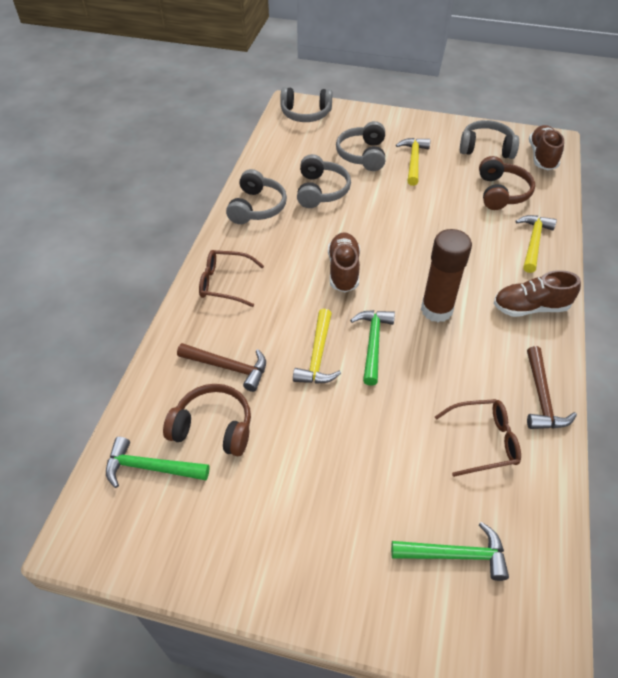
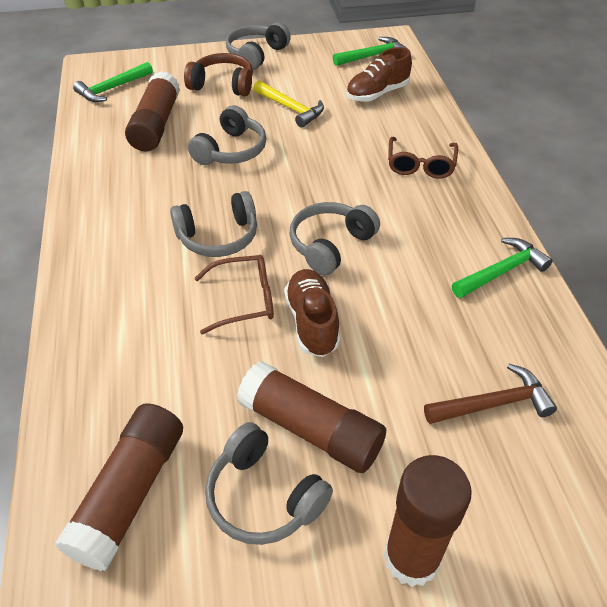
brown glue stick: [421,229,472,322] = 1 -> [55,403,183,571] [125,71,180,152] [237,361,386,473] [384,455,472,587] = 4
brown hammer: [177,343,266,392] [527,346,577,429] = 2 -> [424,364,557,424] = 1
brown headphones: [163,384,251,456] [479,156,535,210] = 2 -> [184,53,253,96] = 1
brown shoe: [328,232,360,292] [494,270,581,317] [529,125,564,170] = 3 -> [284,269,340,357] [346,47,412,102] = 2
yellow hammer: [293,309,341,384] [396,138,431,186] [515,215,557,273] = 3 -> [253,81,324,128] = 1

